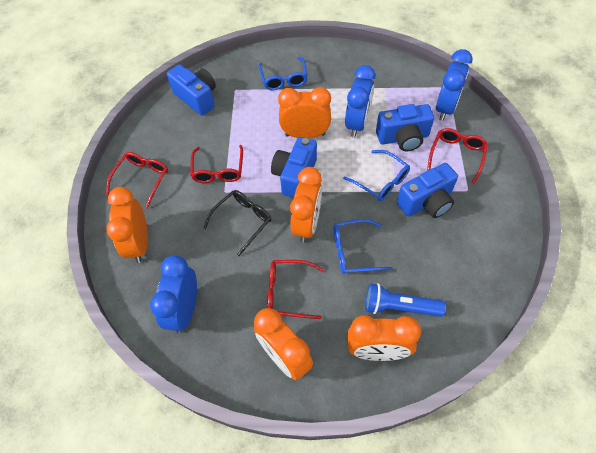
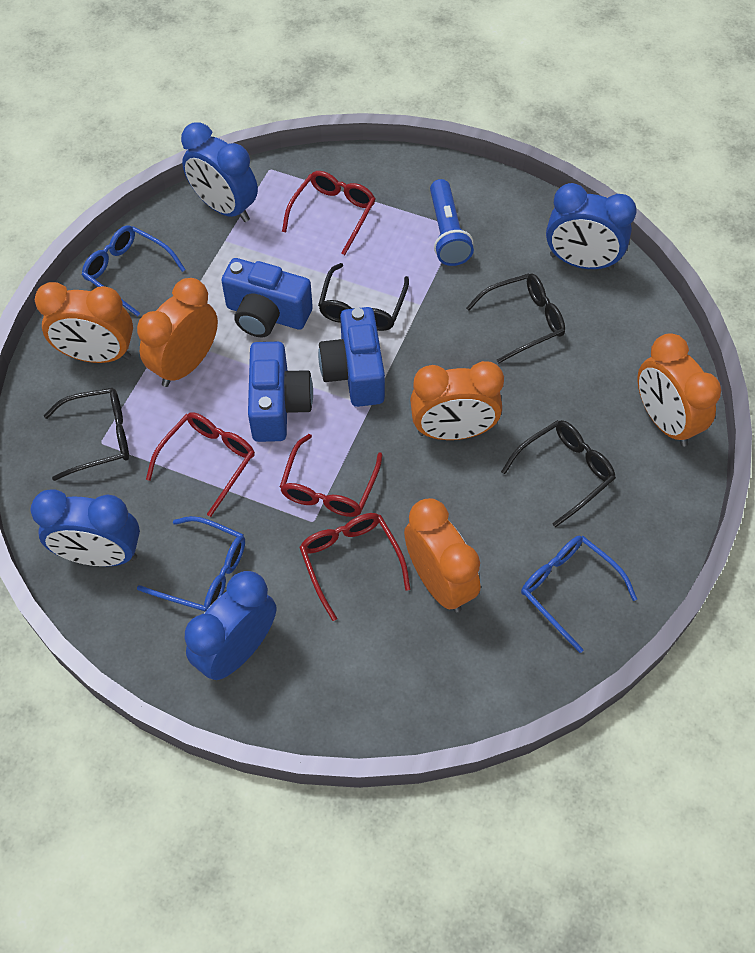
black glasses: [203,190,271,256] = 1 -> [44,388,129,481] [318,263,409,331] [466,273,565,364] [501,420,616,528] = 4
blue camera: [167,64,216,116] [271,137,317,198] [376,104,434,152] [397,163,458,218] = 4 -> [221,258,313,337] [248,342,313,442] [318,307,385,407] = 3
blue clock: [150,255,197,333] [345,65,375,138] [436,49,473,121] = 3 -> [30,489,140,566] [181,122,258,222] [185,571,276,680] [546,183,637,270] = 4

